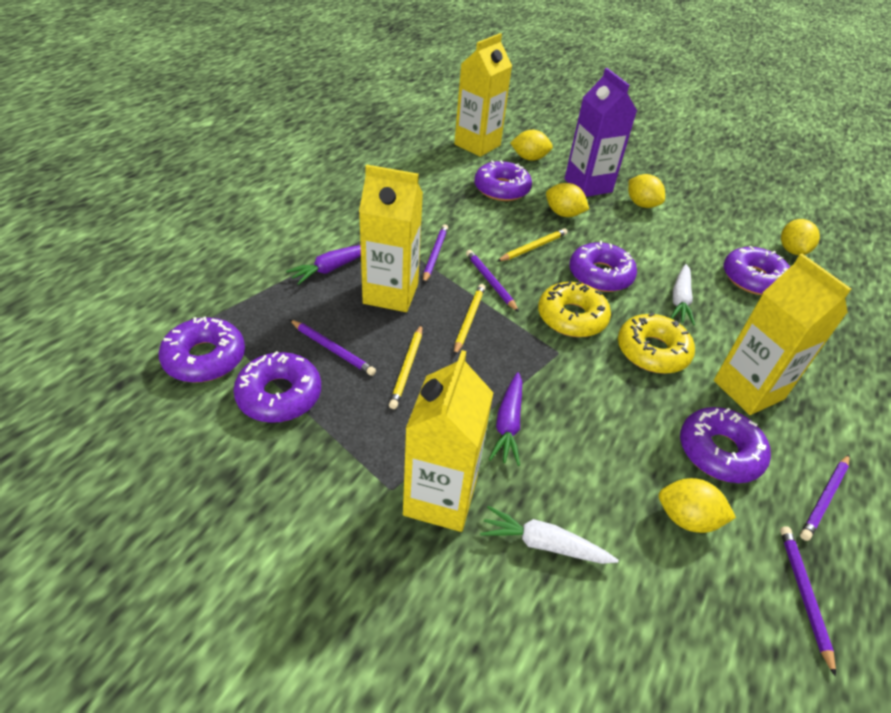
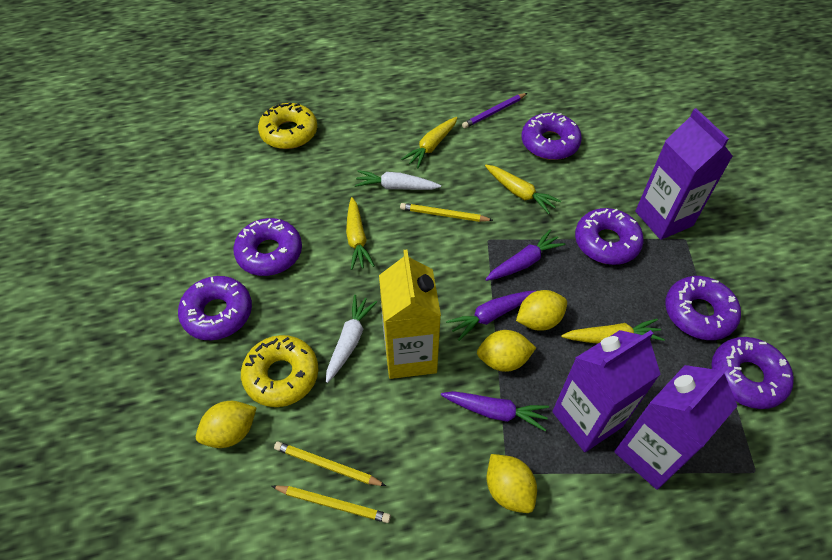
purple carrot: [286,245,361,285] [489,372,522,466] = 2 -> [441,391,549,431] [446,290,536,341] [485,230,566,281] = 3
purple carton: [565,68,637,197] = 1 -> [552,330,661,452] [614,365,737,490] [635,108,733,240] = 3
purple pencil: [289,319,376,376] [423,224,448,284] [466,250,519,312] [780,526,836,677] [800,455,850,541] = 5 -> [462,93,527,128] = 1
yellow carrot: none = 0 -> [346,197,375,270] [401,117,458,168] [485,165,561,214] [561,319,665,344] = 4
yellow carton: [359,164,423,312] [403,350,493,532] [454,33,512,157] [714,254,851,415] = 4 -> [379,250,441,379] = 1
yellow lemon: [510,130,553,161] [546,183,589,217] [628,174,665,208] [659,478,736,533] [781,219,820,255] = 5 -> [196,401,257,448] [477,330,536,372] [487,454,537,513] [516,290,567,331] = 4

